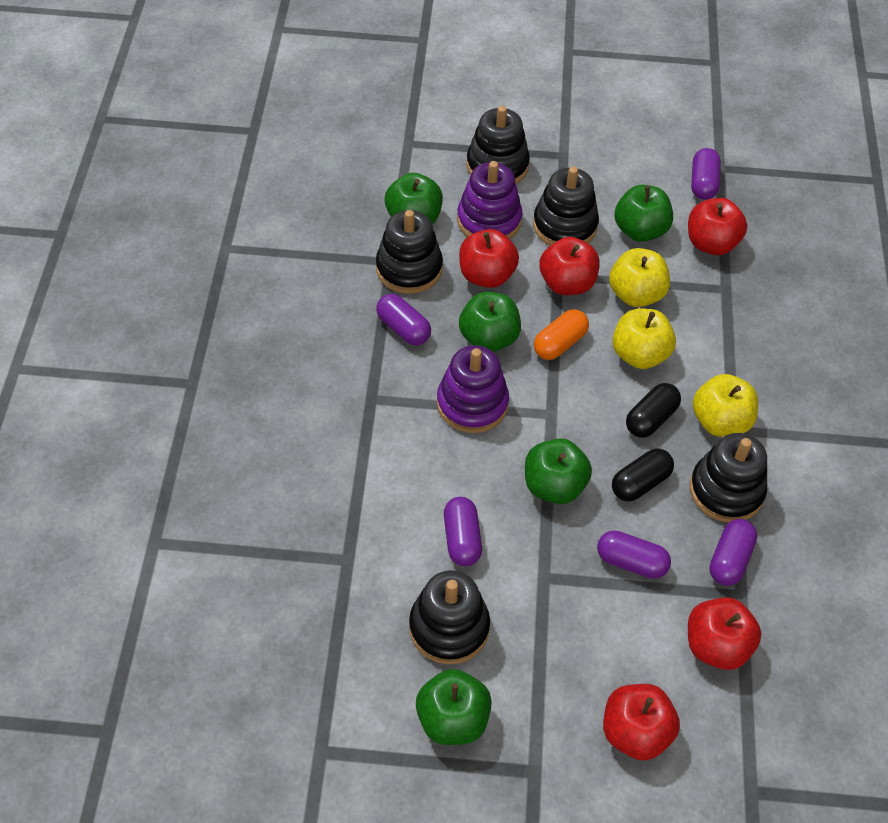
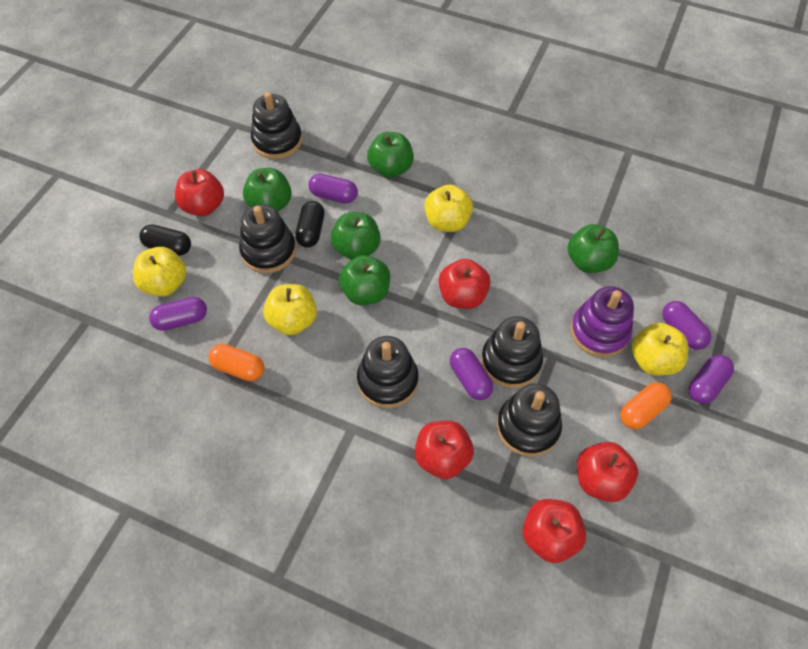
orange capsule: [534,309,589,360] = 1 -> [208,344,264,381] [620,382,672,429] = 2
purple stacking toy: [437,345,509,433] [457,161,523,239] = 2 -> [571,286,634,357] = 1
yellow apple: [609,248,670,307] [612,308,676,369] [693,374,758,437] = 3 -> [133,247,186,297] [263,284,317,335] [424,184,473,232] [631,323,688,376] = 4

